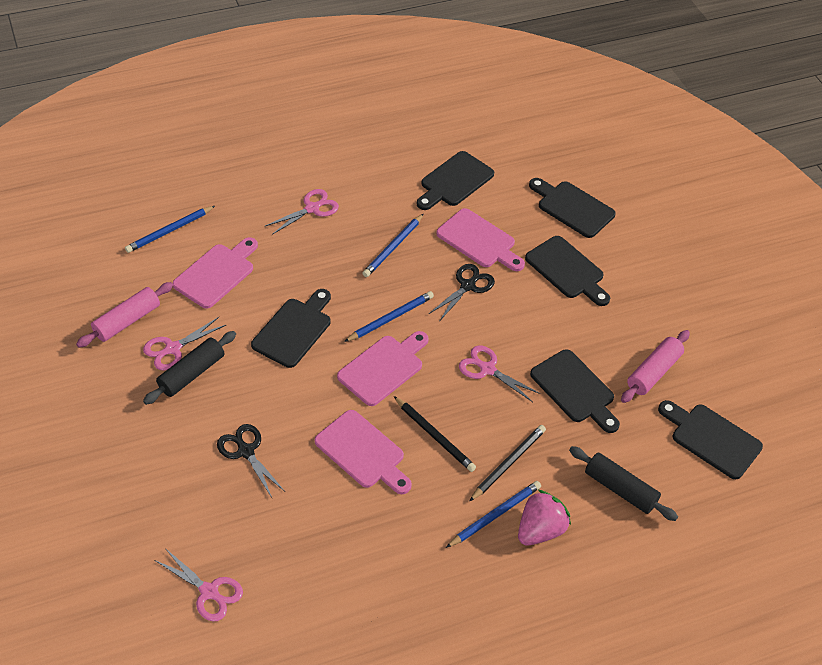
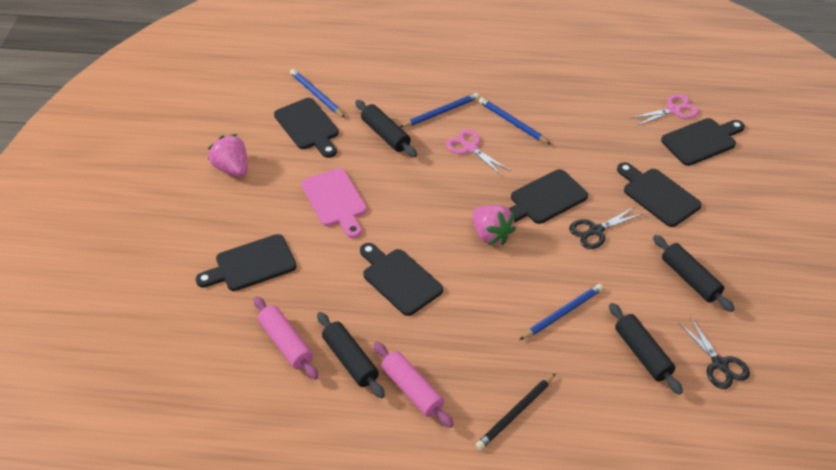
black pencil: [394,396,476,472] [470,425,546,501] = 2 -> [476,373,556,450] = 1
black rolling pin: [143,331,236,405] [569,446,678,521] = 2 -> [317,312,385,398] [355,100,417,157] [609,303,683,395] [653,235,735,312] = 4
pink cutting board: [173,237,258,308] [315,410,412,494] [337,331,429,406] [436,208,525,271] = 4 -> [301,168,367,238] = 1
pink scissors: [143,317,226,370] [154,548,243,621] [265,189,339,235] [459,345,541,402] = 4 -> [446,130,511,176] [631,94,699,126] = 2
pink strawberry: [518,489,571,545] = 1 -> [208,134,248,177] [472,205,516,245] = 2

